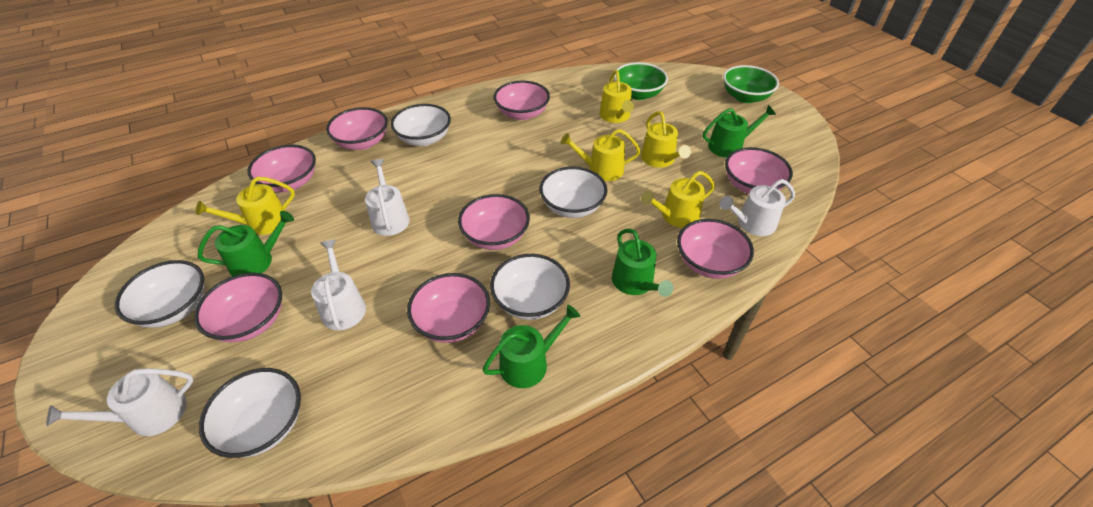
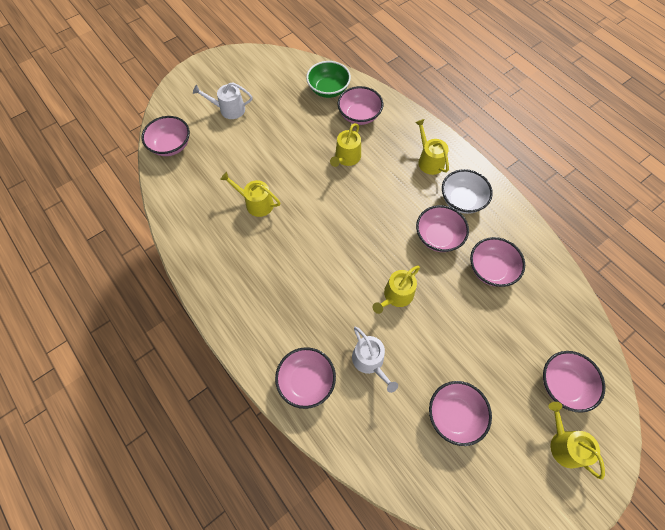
green bowl: [614,62,668,100] [723,65,779,103] = 2 -> [306,61,351,98] = 1
green watering can: [198,211,294,276] [482,305,580,388] [612,229,673,297] [703,105,776,158] = 4 -> none = 0
pink bowl: [194,273,282,342] [247,145,316,192] [326,107,388,150] [407,273,490,343] [458,194,530,250] [494,81,550,120] [677,219,754,279] [725,147,793,194] = 8 -> [142,116,190,156] [275,347,336,409] [337,86,383,125] [416,205,469,252] [429,381,492,446] [470,237,525,287] [543,351,605,413] = 7
white bowl: [115,260,205,328] [199,368,301,458] [391,104,451,146] [490,254,570,320] [539,167,607,218] = 5 -> [442,169,493,214] = 1
white watering can: [46,368,194,436] [311,240,366,330] [365,159,410,236] [720,179,795,236] = 4 -> [193,82,253,119] [352,327,398,393] = 2

